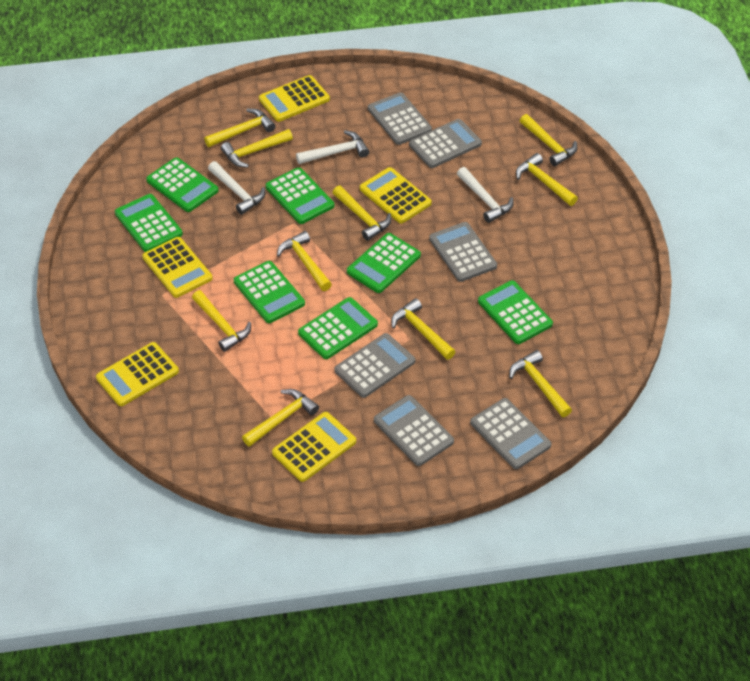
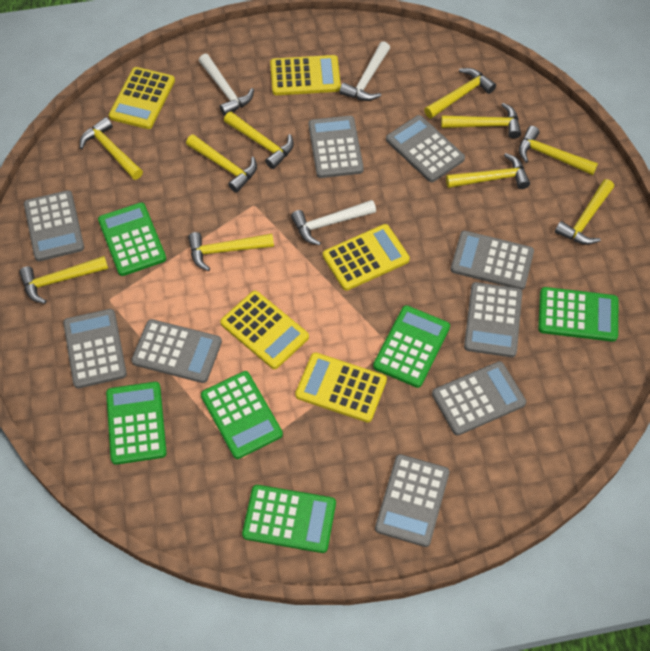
green calculator: [115,194,183,252] [146,157,219,212] [234,261,305,323] [266,167,334,224] [298,297,378,359] [347,233,421,293] [478,280,553,344] = 7 -> [98,203,166,276] [106,382,167,465] [201,371,283,459] [242,485,336,553] [373,305,450,388] [538,287,618,342] = 6
grey calculator: [334,333,415,398] [368,92,432,145] [374,395,454,466] [409,119,482,168] [429,222,497,282] [470,398,551,469] = 6 -> [24,190,84,261] [63,309,127,388] [131,319,222,383] [308,116,364,178] [375,454,450,547] [386,115,465,182] [432,361,526,436] [451,231,534,290] [464,282,522,357] = 9

